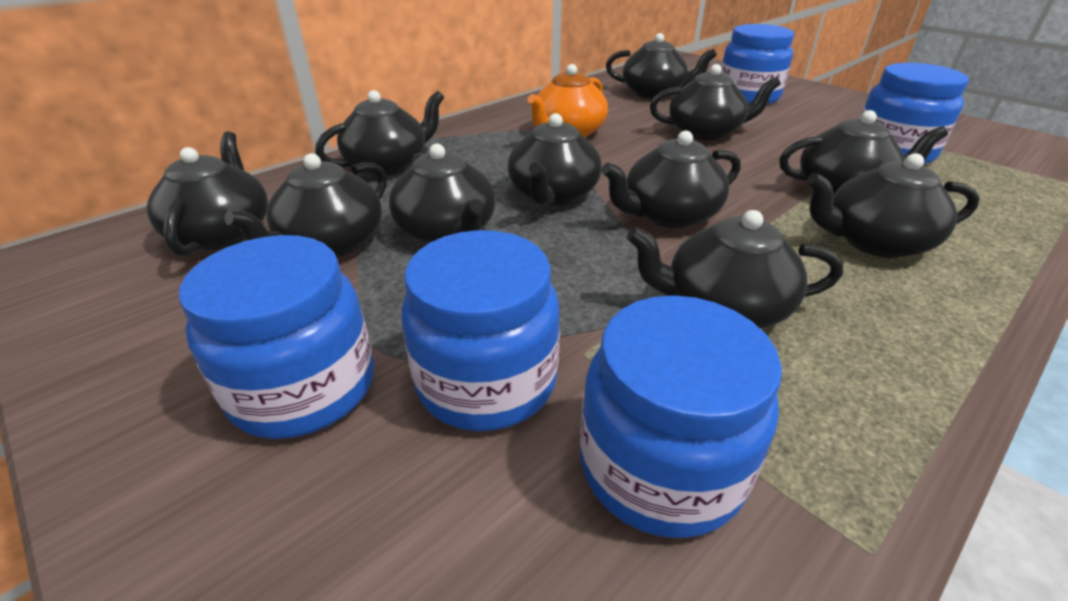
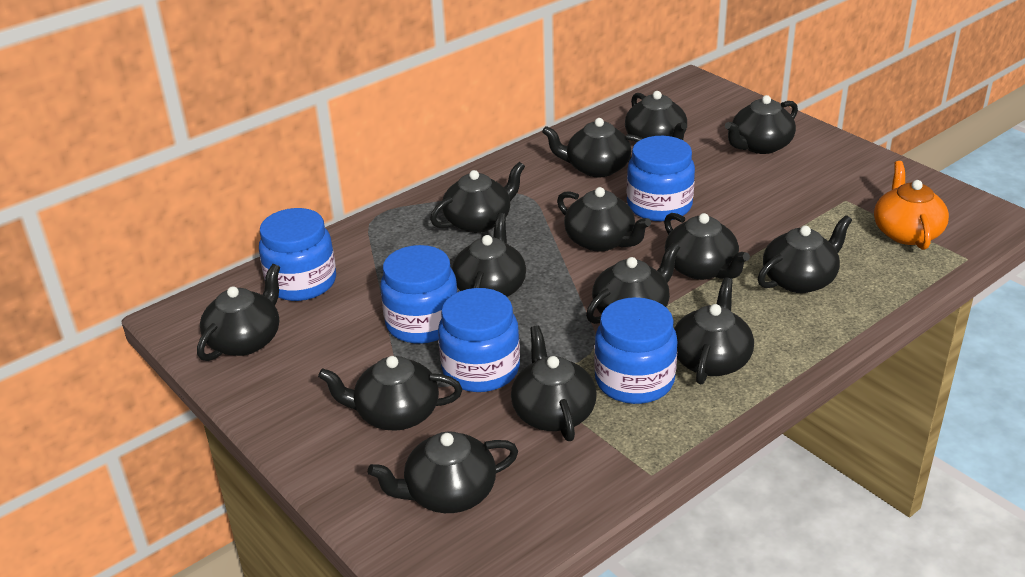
black teapot: [147,132,268,256] [225,153,387,257] [315,90,444,175] [389,144,496,243] [508,113,602,206] [601,131,741,228] [606,33,717,99] [627,210,843,329] [650,64,781,141] [779,110,948,196] [807,153,980,258] = 11 -> [197,264,280,361] [318,356,462,431] [368,431,518,513] [430,162,525,233] [452,213,526,297] [511,326,597,441] [542,118,643,177] [557,187,651,252] [586,243,680,324] [625,91,687,140] [664,213,750,280] [674,277,754,385] [725,95,798,154] [758,215,852,293] = 14

